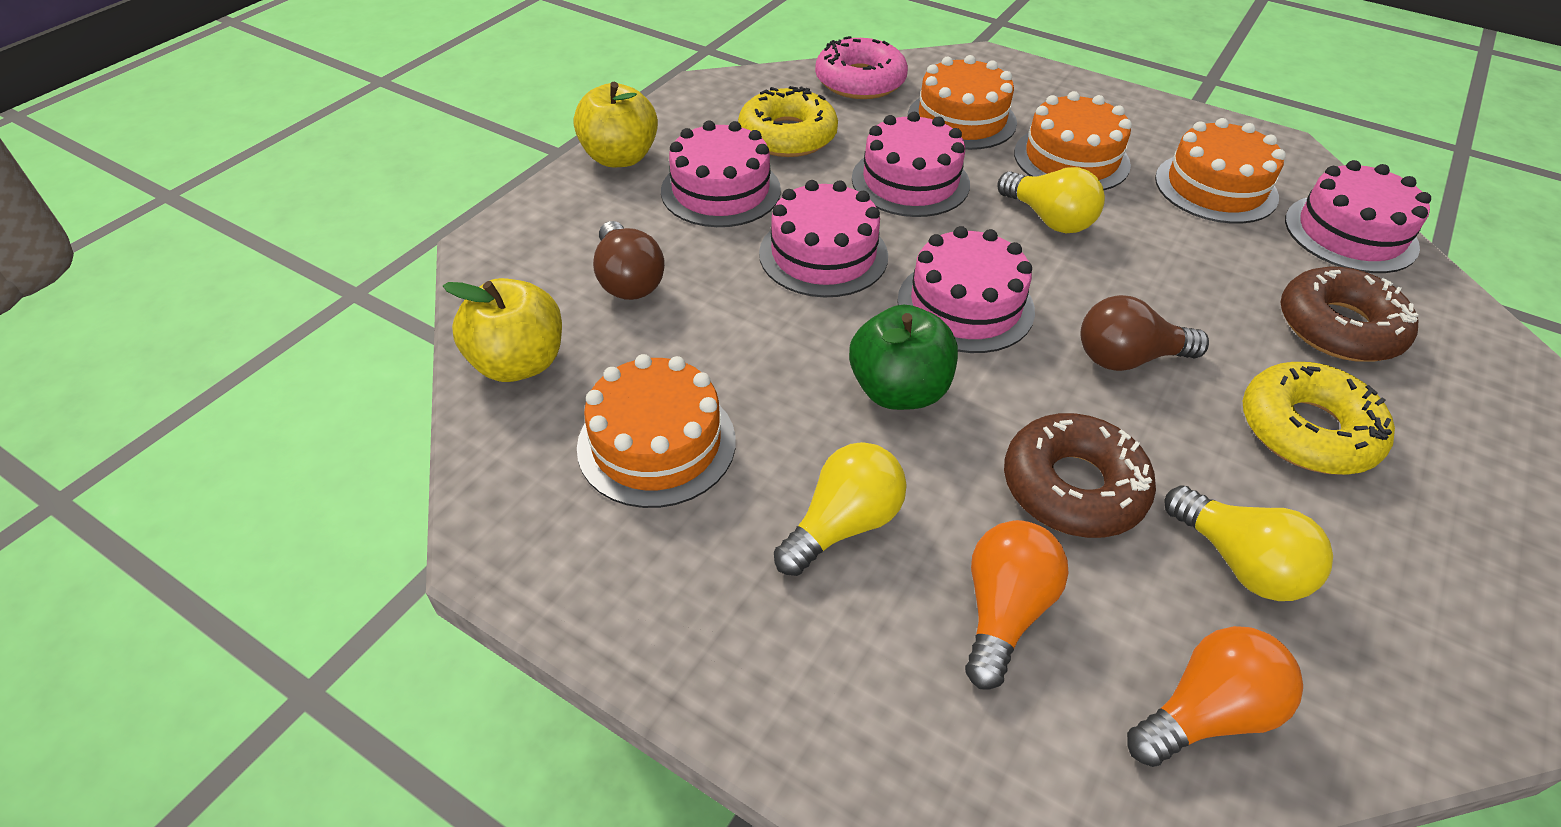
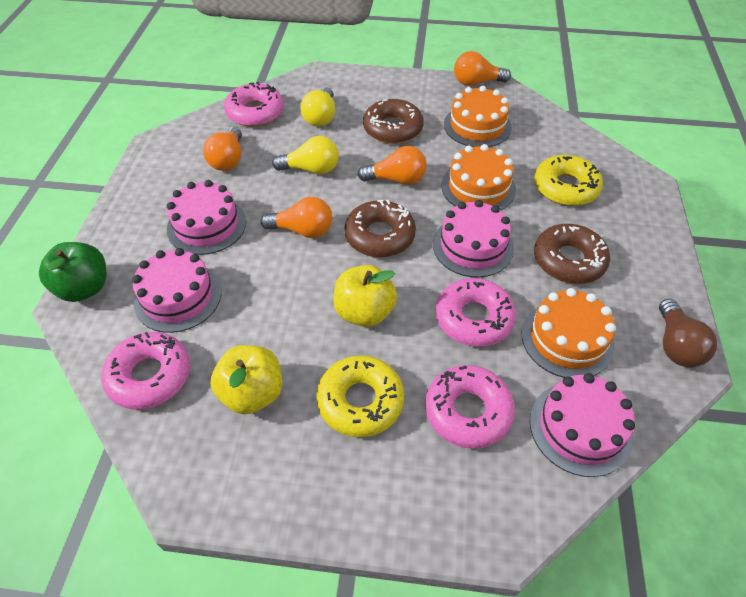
brown donut: [1004,413,1156,538] [1280,267,1418,362] = 2 -> [344,200,416,258] [363,99,424,144] [534,224,610,284] = 3
brown light bulb: [593,221,665,300] [1081,295,1209,371] = 2 -> [659,299,717,368] = 1
orange cake: [577,354,736,508] [908,55,1017,150] [1014,91,1132,190] [1155,118,1286,224] = 4 -> [441,144,516,211] [444,86,512,147] [522,288,616,378] = 3
orange light bulb: [965,520,1069,690] [1127,626,1303,767] = 2 -> [203,127,242,171] [260,197,332,238] [358,146,427,185] [454,51,511,86] = 4
pink cake: [661,121,781,227] [759,180,888,297] [852,112,970,217] [897,226,1035,353] [1285,160,1431,273] = 5 -> [132,248,222,333] [167,180,246,255] [433,200,514,278] [530,373,635,477] = 4
pink donut: [815,36,908,99] = 1 -> [101,332,190,409] [224,82,284,127] [425,365,515,449] [436,278,516,347] = 4
yellow light bulb: [774,442,907,576] [997,167,1105,233] [1164,486,1333,601] = 3 -> [272,136,339,174] [300,87,335,127] = 2

